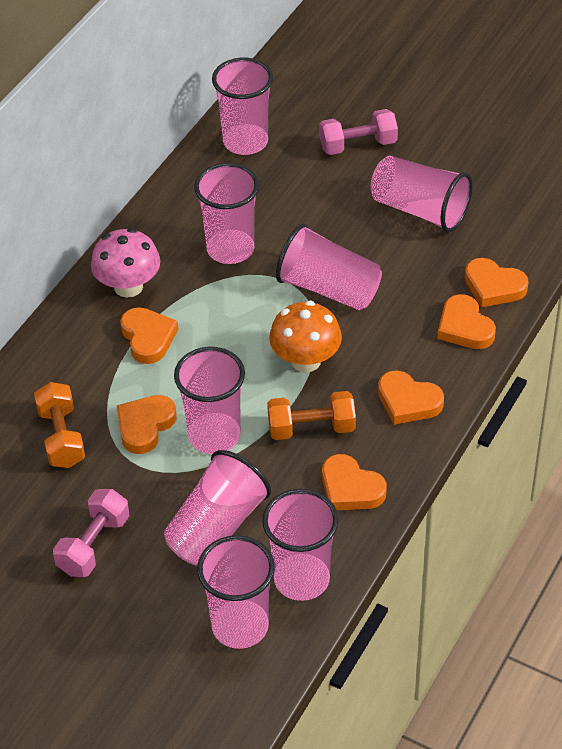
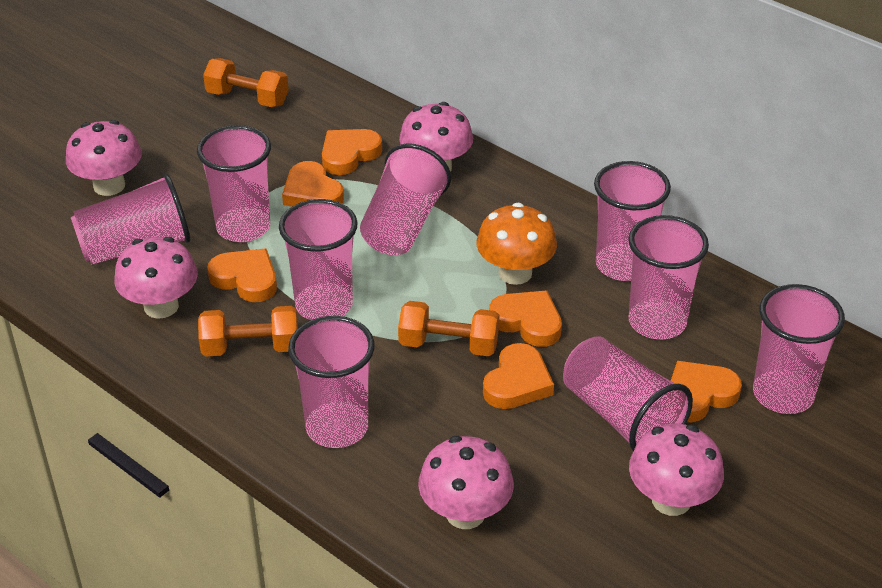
orange dumbbell: [34,382,85,468] [267,391,356,440] = 2 -> [198,306,298,357] [203,58,289,107] [398,301,499,356] = 3
pink cup: [164,450,271,566] [174,347,245,454] [194,163,259,264] [197,535,275,649] [212,58,273,155] [262,489,339,601] [276,224,382,310] [371,156,473,232] = 8 -> [70,174,190,265] [197,125,271,242] [279,199,358,320] [288,316,374,448] [360,144,451,255] [563,336,693,451] [594,161,671,281] [628,215,709,339] [753,284,845,414] = 9
pink dumbbell: [53,489,129,577] [319,109,398,155] = 2 -> none = 0
pink mushroom: [91,228,160,298] = 1 -> [66,120,142,196] [114,237,198,319] [399,102,473,172] [418,436,514,529] [629,423,724,516] = 5

